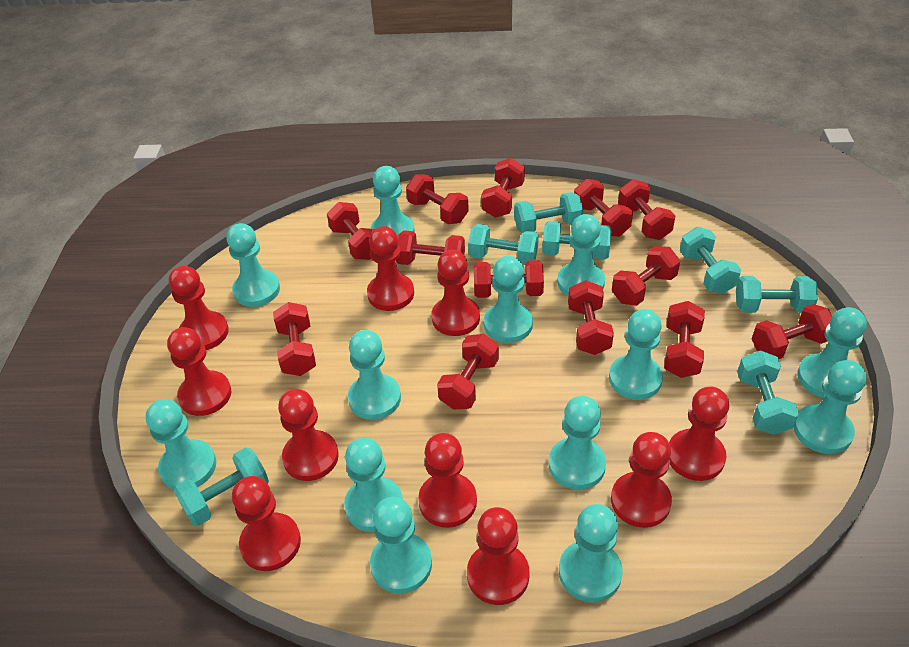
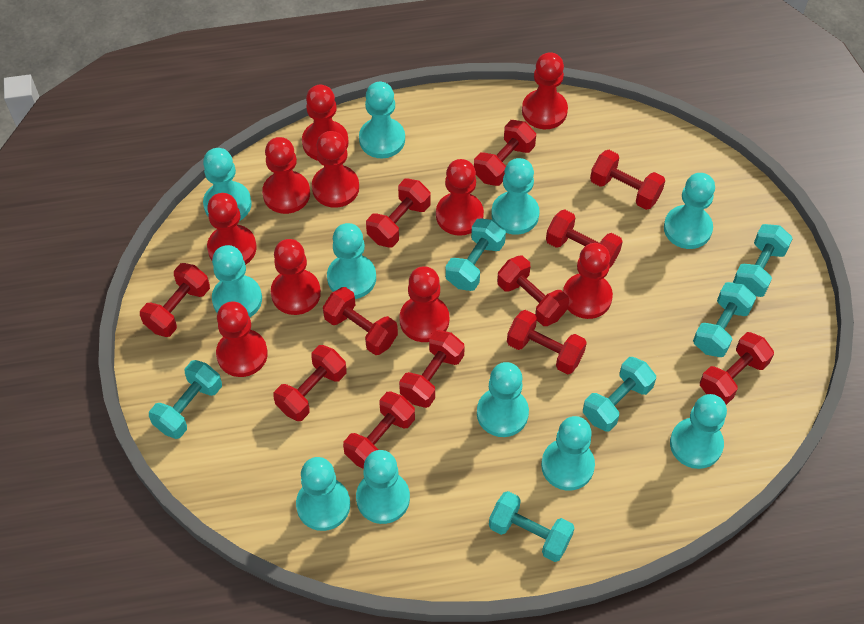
red dumbbell: [273,302,316,376] [327,202,374,260] [396,230,465,265] [406,175,469,224] [437,334,499,409] [474,260,544,298] [481,158,525,218] [568,280,614,355] [574,179,633,237] [612,246,680,306] [618,179,675,240] [664,301,705,378] [752,304,832,359] = 13 -> [140,263,210,337] [273,345,347,421] [323,287,398,355] [343,391,415,469] [366,179,431,248] [399,330,465,408] [474,120,536,186] [497,255,569,326] [507,310,587,375] [546,209,623,268] [590,150,665,210] [700,332,774,405] = 12
turquoise dumbbell: [174,447,269,526] [468,224,539,265] [514,192,583,233] [542,221,611,259] [680,227,741,294] [736,276,818,313] [737,350,799,435] = 7 -> [149,360,222,439] [445,218,506,291] [489,491,574,562] [583,357,656,432] [693,282,756,357] [733,224,793,297] = 6
turquoise pawn: [146,399,216,490] [227,223,280,307] [344,438,403,532] [348,330,401,420] [370,497,432,594] [371,166,415,235] [484,256,533,343] [548,396,606,490] [557,214,605,296] [559,504,623,602] [609,309,663,400] [794,360,867,454] [797,307,867,398] = 13 -> [203,148,252,220] [212,245,262,317] [296,457,350,531] [327,223,376,299] [356,450,410,524] [359,81,405,159] [477,362,529,437] [491,158,540,235] [541,416,595,491] [664,173,715,249] [670,394,727,469] = 11

